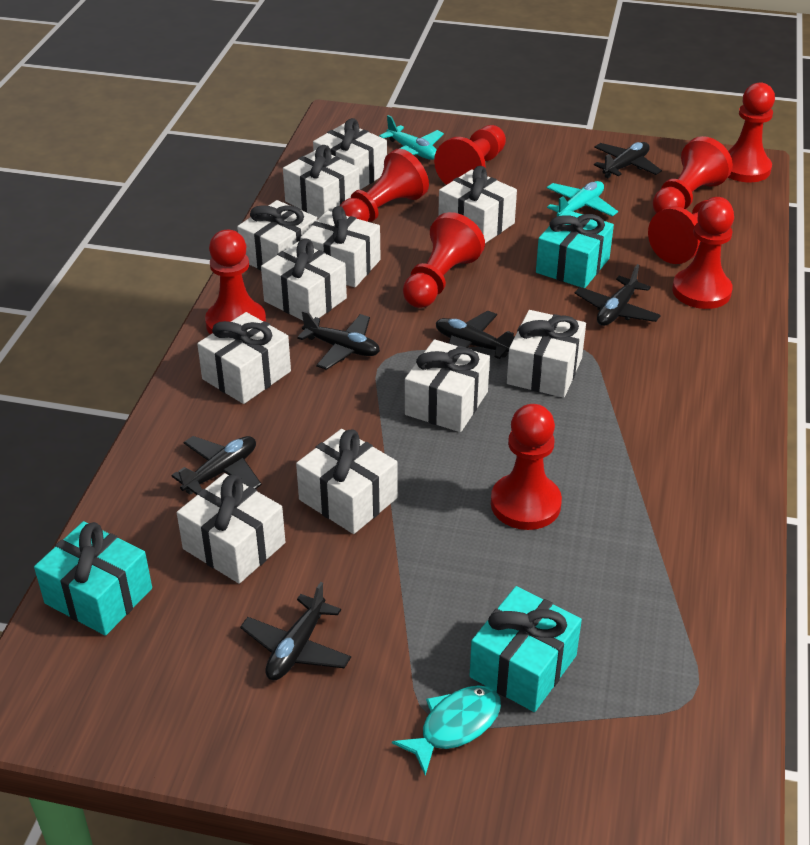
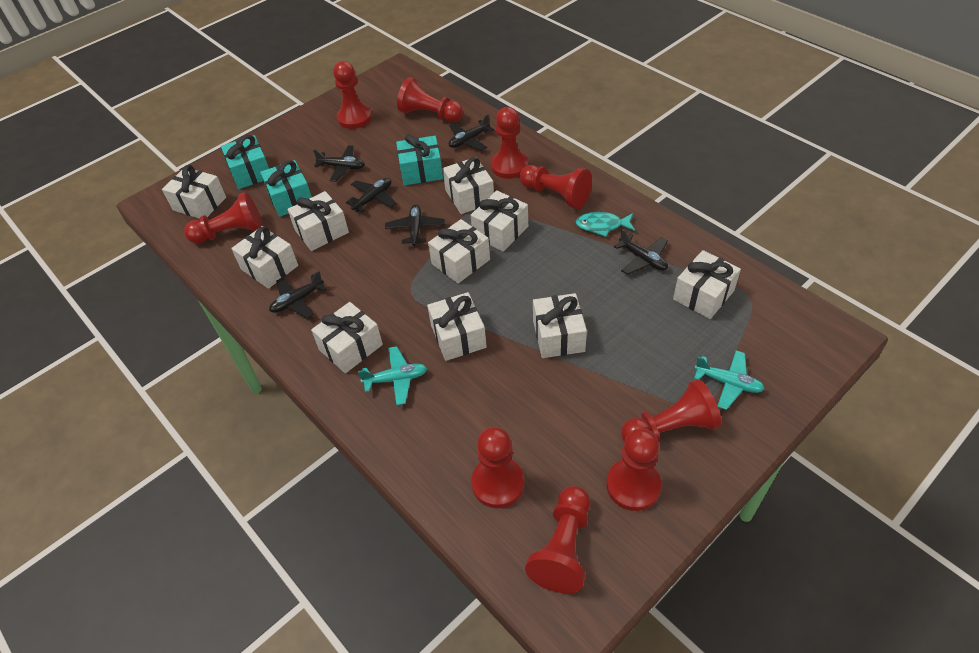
white gift: [177,473,285,584] [197,312,291,404] [237,200,318,270] [261,238,347,321] [283,145,360,219] [296,429,398,534] [300,206,381,287] [313,118,387,190] [405,339,490,432] [438,166,517,243] [507,310,586,398] = 11 -> [162,165,226,219] [231,226,298,289] [287,191,349,251] [311,302,383,373] [427,292,487,361] [428,219,490,283] [443,157,494,214] [471,190,528,252] [533,293,587,358] [673,250,741,319] = 10

